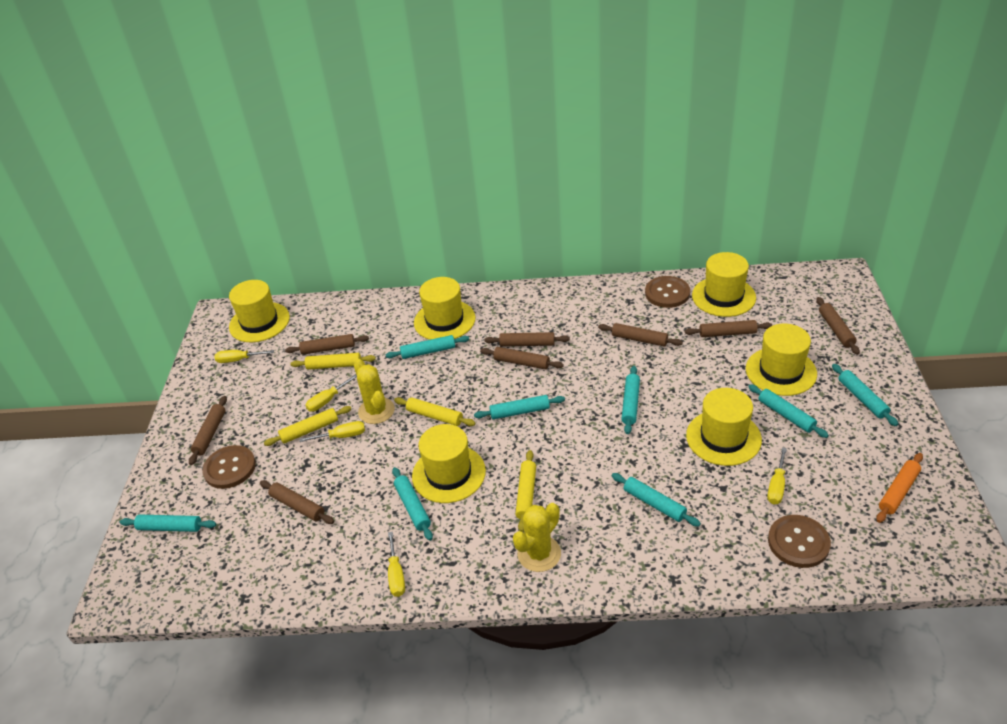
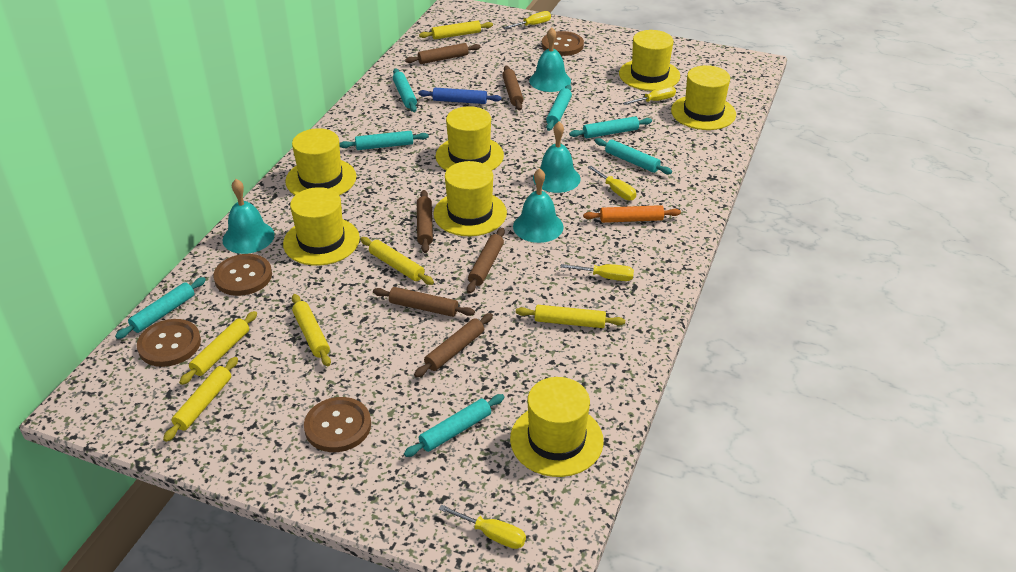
blue rolling pin: none = 0 -> [418,88,502,104] = 1
brown button: [202,445,256,489] [645,276,690,308] [768,515,831,568] = 3 -> [137,319,201,367] [213,254,272,296] [304,397,371,452] [542,31,584,56] = 4
brown rolling pin: [189,396,227,465] [260,480,334,524] [285,334,369,355] [480,347,564,369] [484,332,570,347] [598,323,683,347] [685,320,772,337] [816,297,860,355] = 8 -> [373,287,475,317] [405,43,480,64] [414,313,493,378] [417,190,433,253] [467,228,505,294] [502,66,523,110] = 6
turquoise bell: none = 0 -> [223,179,274,254] [513,168,564,243] [529,28,571,92] [533,122,580,193] = 4
turquoise rolling pin: [120,515,216,532] [386,335,469,359] [392,467,433,541] [474,395,565,419] [612,473,701,527] [621,366,640,434] [748,384,829,438] [832,364,898,426] = 8 -> [115,277,206,339] [339,131,429,150] [393,69,417,112] [404,394,504,457] [546,85,572,131] [569,116,652,138] [595,138,672,174] = 7
yellow cactus: [354,359,395,424] [513,503,561,572] = 2 -> none = 0
yellow hat: [229,280,290,342] [412,424,486,503] [414,277,476,340] [686,388,762,466] [692,252,756,317] [746,324,817,396] = 6 -> [283,187,360,266] [285,128,356,195] [433,161,507,236] [436,106,504,171] [510,377,604,477] [619,30,680,91] [671,65,736,130] = 7
yellow rolling pin: [264,406,351,446] [290,353,376,370] [394,397,475,426] [515,450,536,532] = 4 -> [163,357,238,442] [179,311,257,385] [292,294,331,366] [360,237,434,285] [419,21,493,39] [516,305,625,328] = 6

